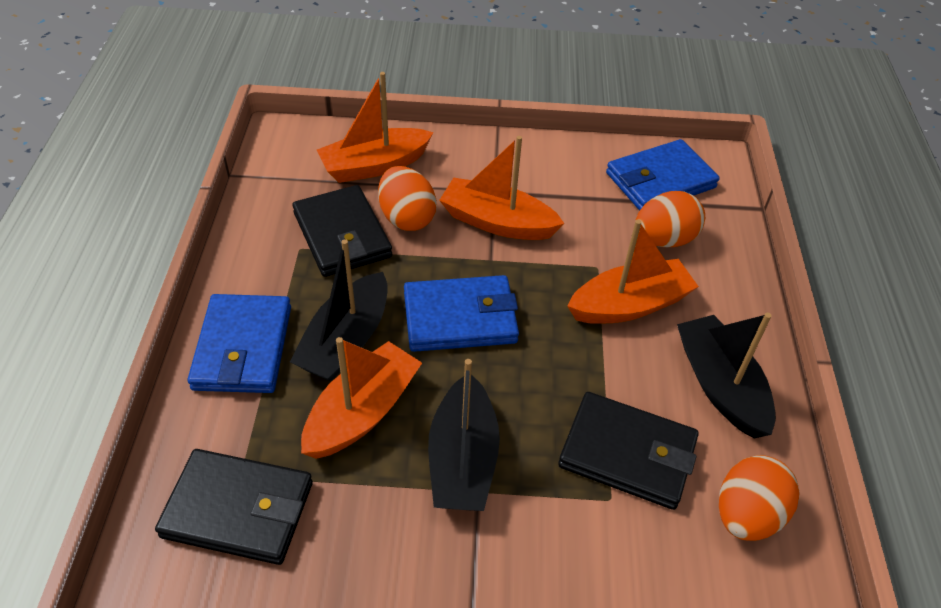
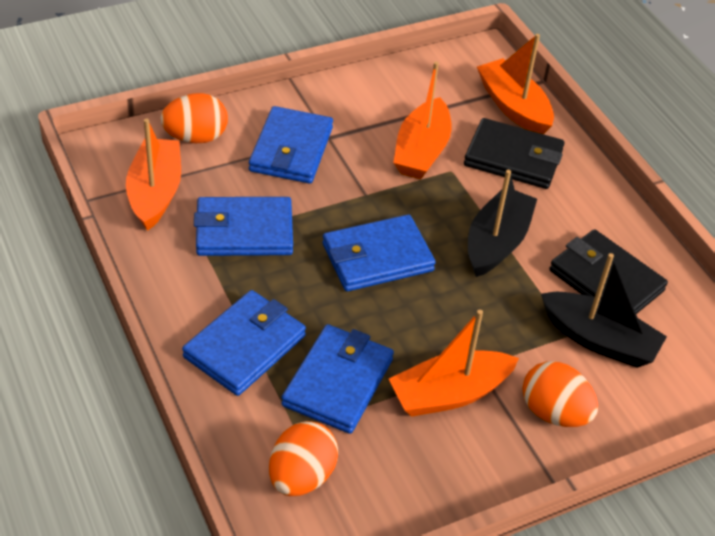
black boat: [290,239,388,382] [428,359,500,511] [677,313,776,439] = 3 -> [468,170,537,277] [541,253,667,368] = 2
black wallet: [155,449,313,565] [292,185,392,277] [558,392,699,510] = 3 -> [464,118,565,189] [549,229,668,314] = 2
blue wallet: [188,294,291,393] [404,275,519,352] [606,139,720,211] = 3 -> [182,290,306,396] [194,197,293,256] [249,106,333,184] [281,324,394,434] [322,215,436,291] = 5

